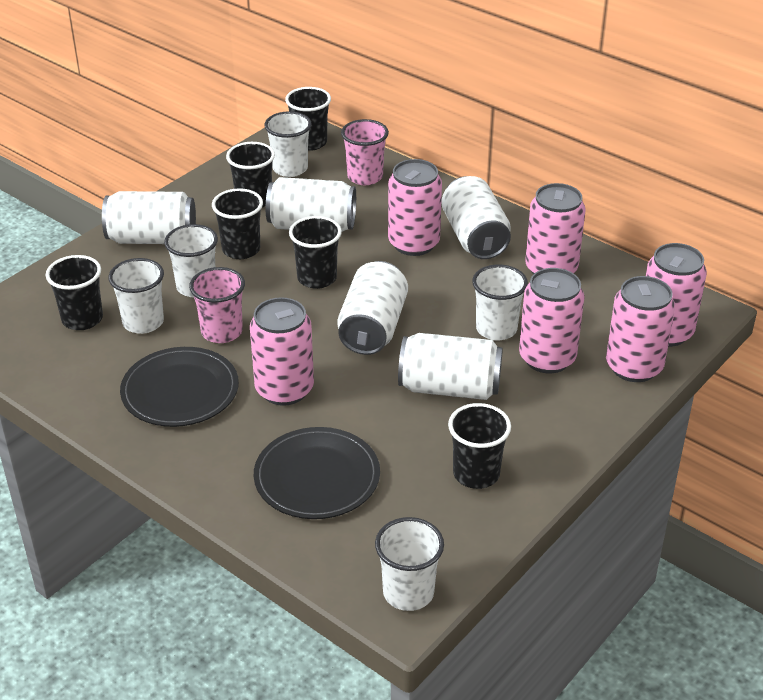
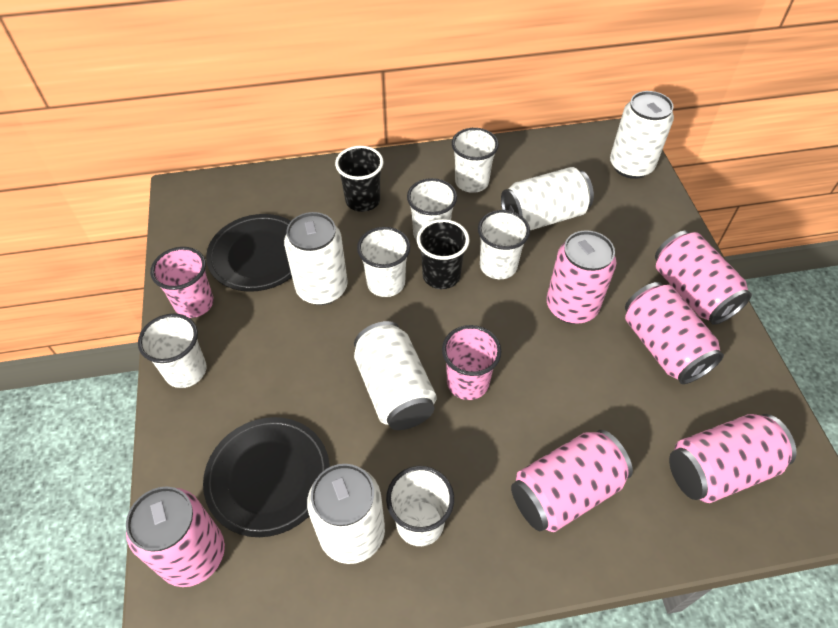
black cup: [46,255,103,330] [212,188,263,259] [226,142,275,207] [285,87,331,151] [289,216,342,289] [448,403,511,489] = 6 -> [335,146,384,212] [417,219,470,289] = 2
white cup: [108,258,164,334] [164,224,218,298] [264,111,312,177] [375,517,444,611] [472,265,528,341] = 5 -> [138,313,207,388] [357,227,411,297] [386,466,454,546] [407,178,457,240] [452,128,499,193] [478,210,530,279] = 6

